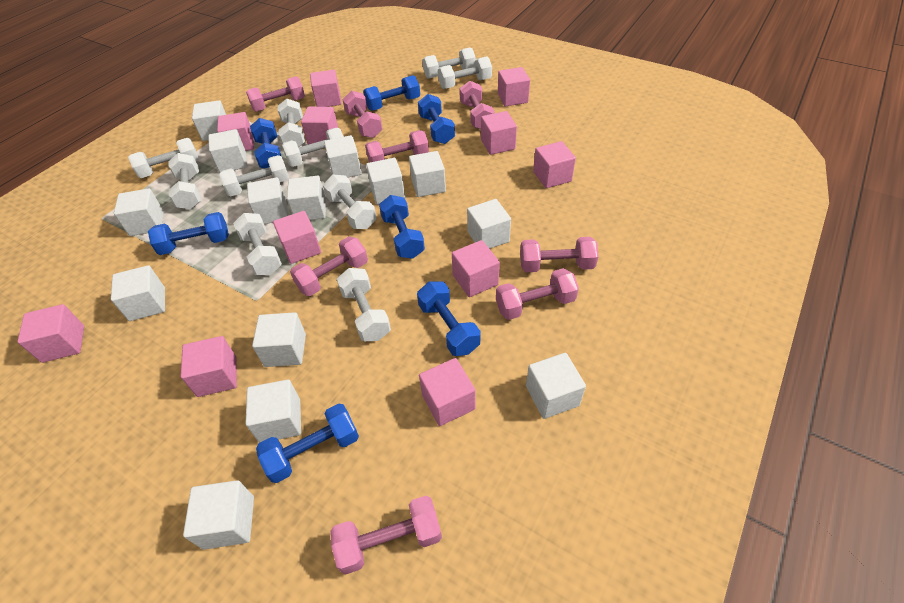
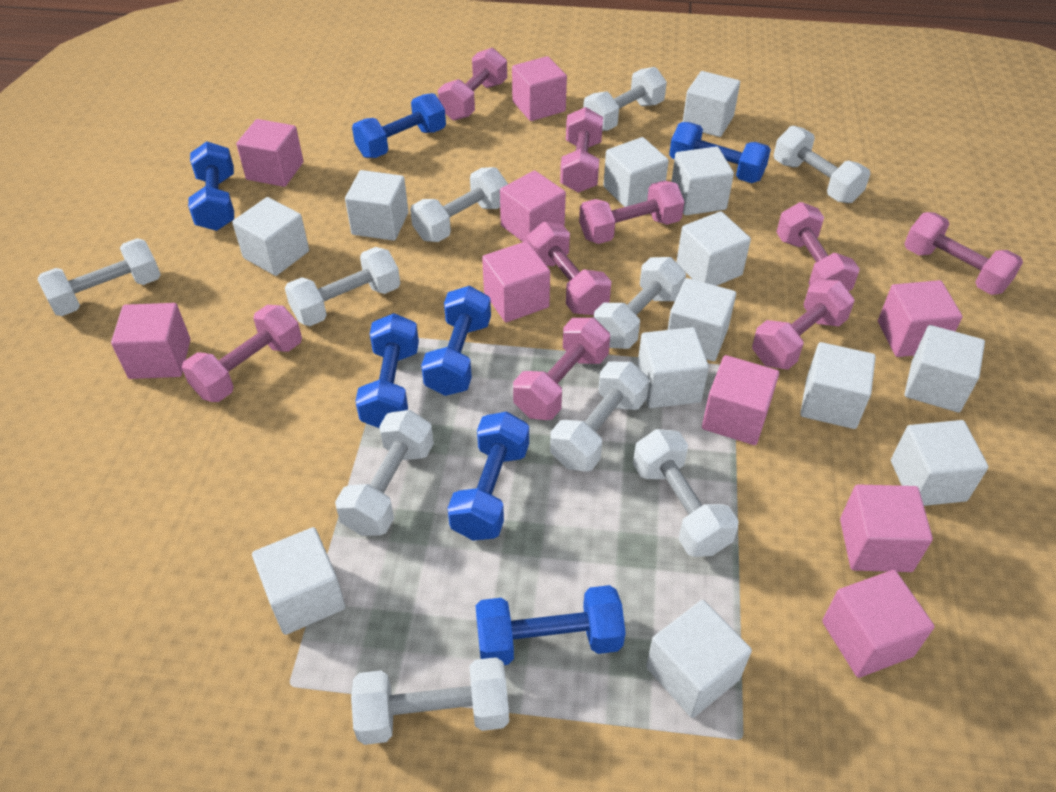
pink cube: [17,304,84,363] [181,336,237,397] [217,112,254,151] [273,211,321,264] [301,107,338,145] [310,70,342,107] [419,358,475,426] [452,240,500,297] [481,111,517,155] [498,67,530,107] [533,141,576,188] = 11 -> [111,303,190,379] [236,119,303,187] [482,241,550,322] [500,170,566,242] [512,56,567,121] [702,355,779,445] [822,570,935,678] [840,484,933,572] [878,280,962,357] = 9
pink dumbbell: [246,76,305,112] [290,236,368,296] [330,496,442,574] [342,91,383,138] [365,130,429,163] [459,81,494,129] [496,268,579,320] [520,237,599,272] = 8 -> [182,305,302,402] [438,48,507,121] [513,318,610,420] [527,222,611,315] [560,107,603,193] [579,181,684,244] [752,279,855,370] [776,202,860,291] [904,212,1023,295] = 9
white cube: [111,265,165,321] [114,189,164,236] [183,480,254,550] [192,100,226,141] [208,129,247,173] [245,379,301,443] [247,177,288,224] [252,312,306,367] [287,176,326,220] [324,135,362,178] [366,158,405,205] [409,151,446,197] [467,199,511,249] [526,353,586,419] = 14 -> [232,197,309,276] [252,527,346,635] [345,170,408,241] [603,137,669,207] [637,327,709,408] [646,600,752,718] [668,278,736,361] [671,147,734,215] [676,211,751,286] [683,71,740,137] [800,342,876,429] [891,420,989,506] [904,325,985,412] = 13

